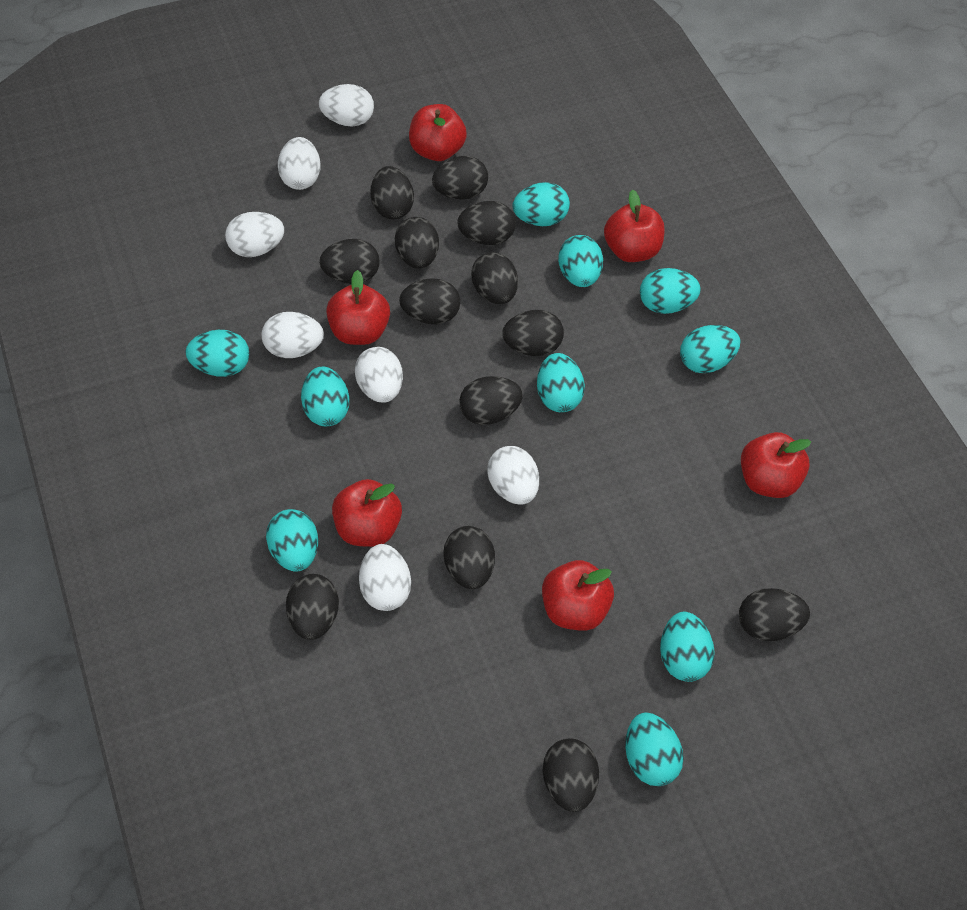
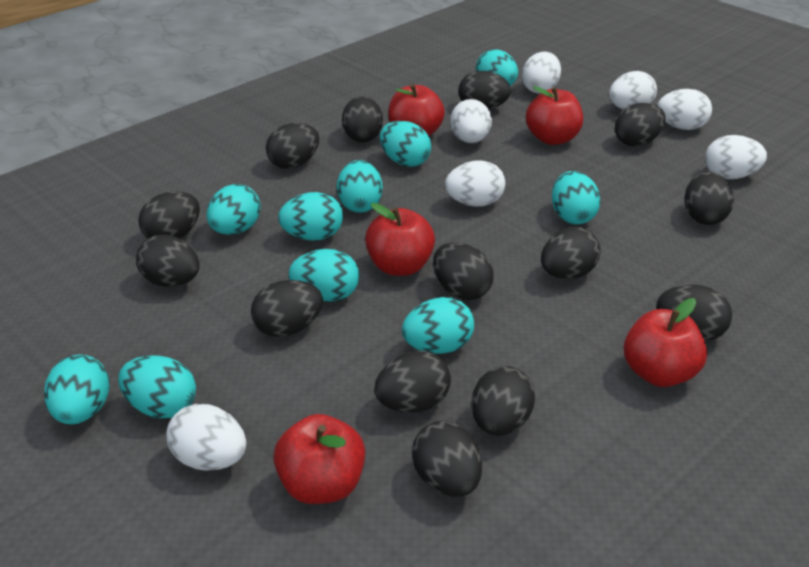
black egg: [286,574,339,640] [319,239,380,284] [371,166,414,219] [395,217,439,268] [399,278,460,324] [432,156,488,200] [443,526,495,589] [457,201,516,245] [459,376,523,425] [471,252,518,304] [502,310,564,356] [543,739,599,812] [739,588,810,641] = 13 -> [136,235,200,287] [138,191,200,238] [251,280,323,337] [266,123,319,169] [342,96,383,142] [374,351,451,413] [412,421,482,497] [433,243,494,300] [459,71,511,109] [471,366,535,436] [541,227,601,279] [615,103,665,147] [656,285,732,341] [684,171,734,225] = 14
red apple: [326,270,390,345] [332,479,402,547] [409,104,467,161] [542,560,614,631] [604,190,665,262] [741,432,811,498] = 6 -> [273,414,365,504] [365,203,435,276] [388,84,445,136] [526,86,583,145] [624,298,707,387] = 5

